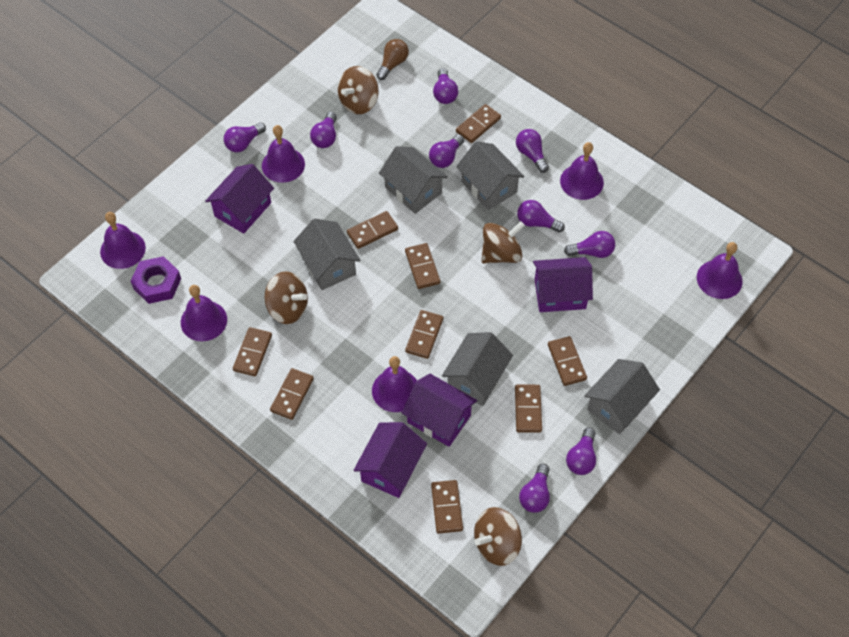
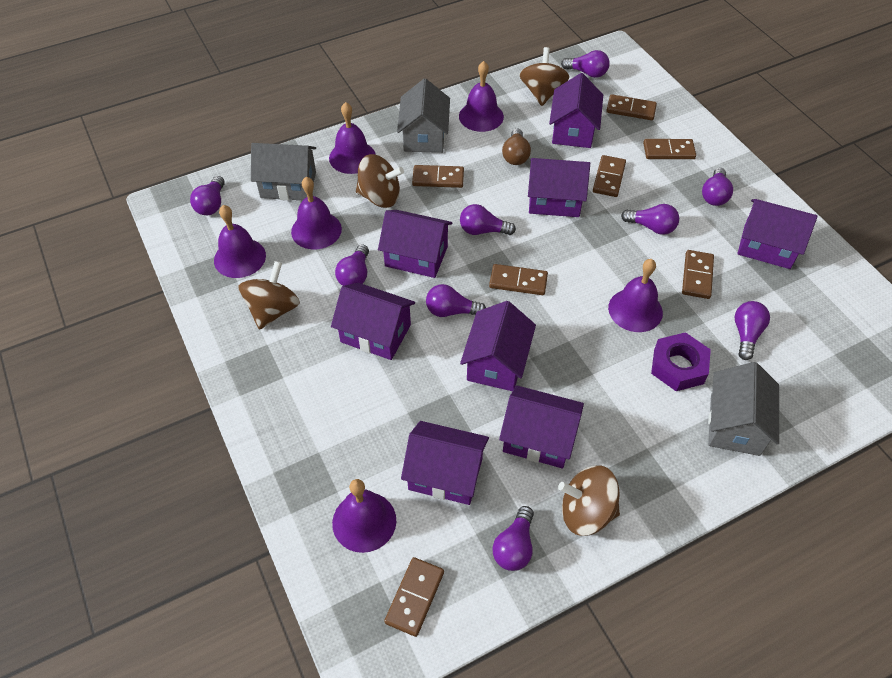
brown domino: [233,327,272,376] [270,368,314,420] [347,211,398,249] [405,243,440,289] [405,310,443,359] [431,480,463,534] [456,104,501,143] [515,385,542,433] [548,336,587,386] = 9 -> [384,557,444,637] [412,165,464,188] [489,264,548,295] [593,155,626,197] [606,94,657,120] [643,139,696,159] [682,250,714,299] = 7
grey house: [294,219,361,290] [379,146,448,214] [442,332,513,406] [456,141,524,210] [584,359,660,434] = 5 -> [251,143,316,200] [397,78,450,153] [708,362,779,456] = 3
purple house: [205,164,274,234] [354,422,427,498] [402,374,477,447] [533,257,593,312] = 4 -> [331,283,415,360] [378,210,453,278] [401,421,489,505] [460,301,536,391] [499,385,584,468] [528,158,590,217] [549,73,603,148] [737,199,818,269] = 8

